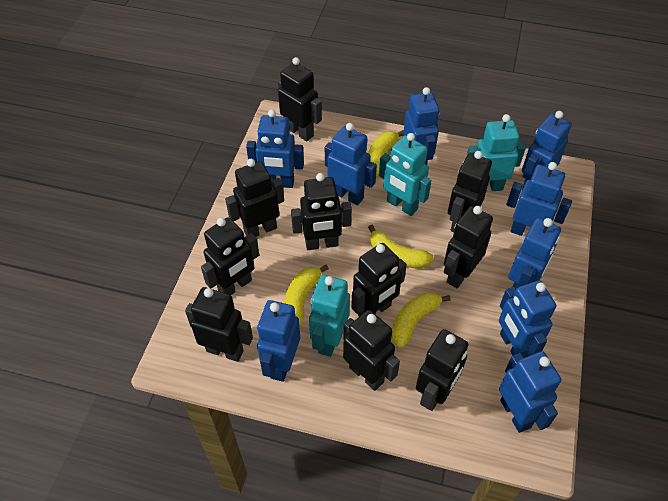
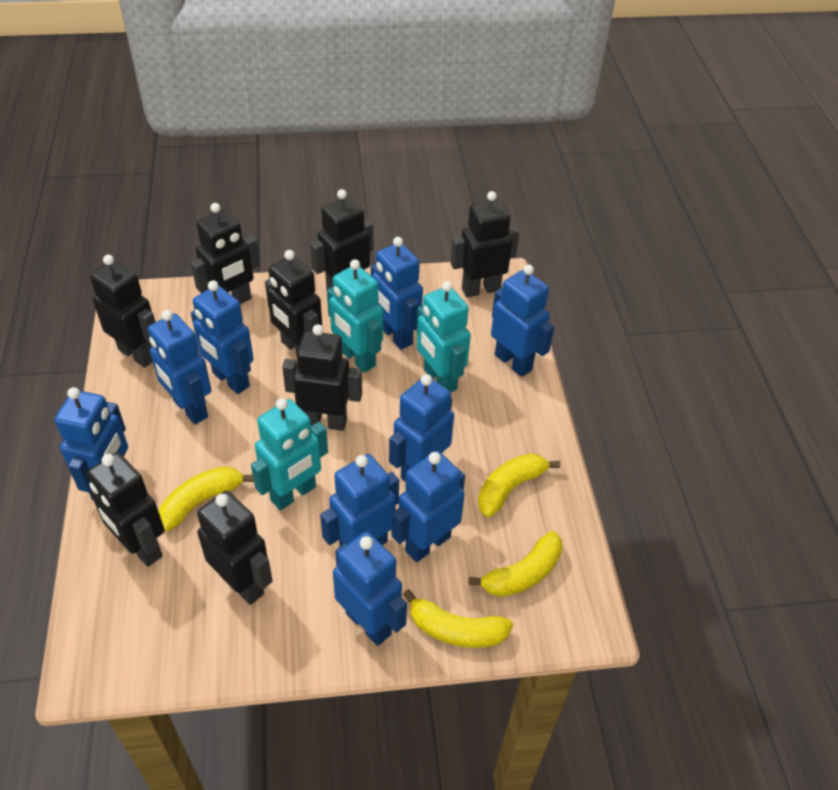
black robot: [185,287,253,362] [201,217,259,295] [225,159,284,237] [278,57,322,141] [291,173,352,250] [343,310,400,391] [351,243,407,316] [416,329,468,411] [444,206,493,288] [448,151,492,232] = 10 -> [87,452,165,567] [90,255,155,368] [191,203,260,304] [197,491,273,605] [265,250,322,355] [282,324,362,431] [310,189,373,290] [450,191,519,297] = 8

